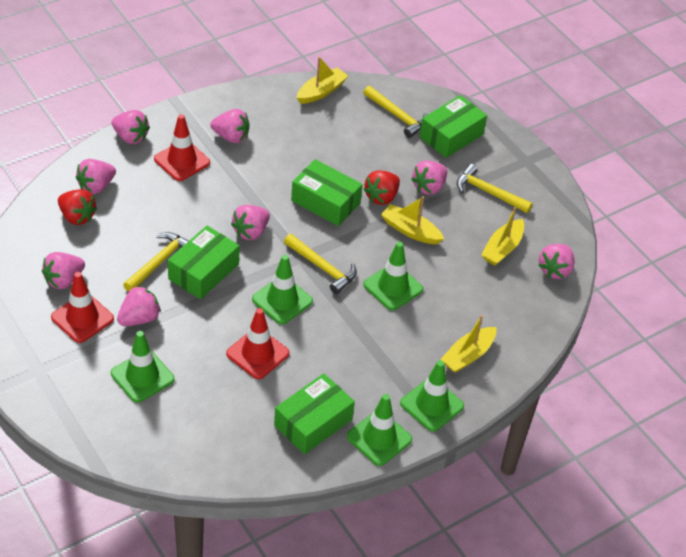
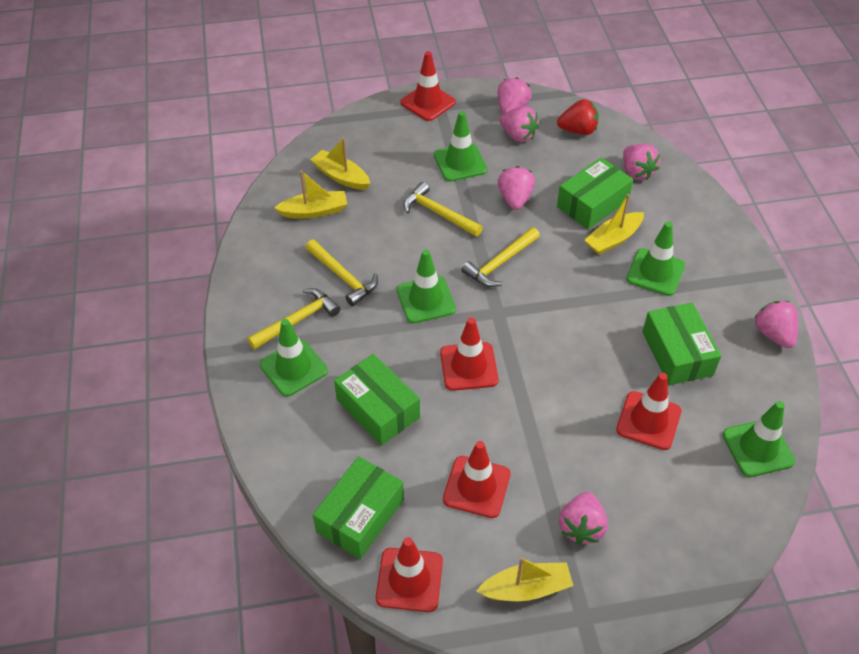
pink strawberry: [42,252,85,289] [76,159,116,194] [111,110,150,144] [117,286,161,326] [210,109,250,143] [231,205,270,240] [411,161,447,195] [539,244,575,279] = 8 -> [498,77,531,114] [498,166,535,210] [500,106,539,142] [559,492,608,545] [623,144,660,180] [754,301,798,348] = 6
red strawberry: [58,189,97,225] [363,170,400,205] = 2 -> [557,99,599,135] = 1
red traffic cone: [51,272,114,343] [154,114,210,181] [226,308,289,379] = 3 -> [376,537,443,612] [400,51,456,121] [440,317,499,391] [443,441,510,518] [616,373,681,450] = 5

